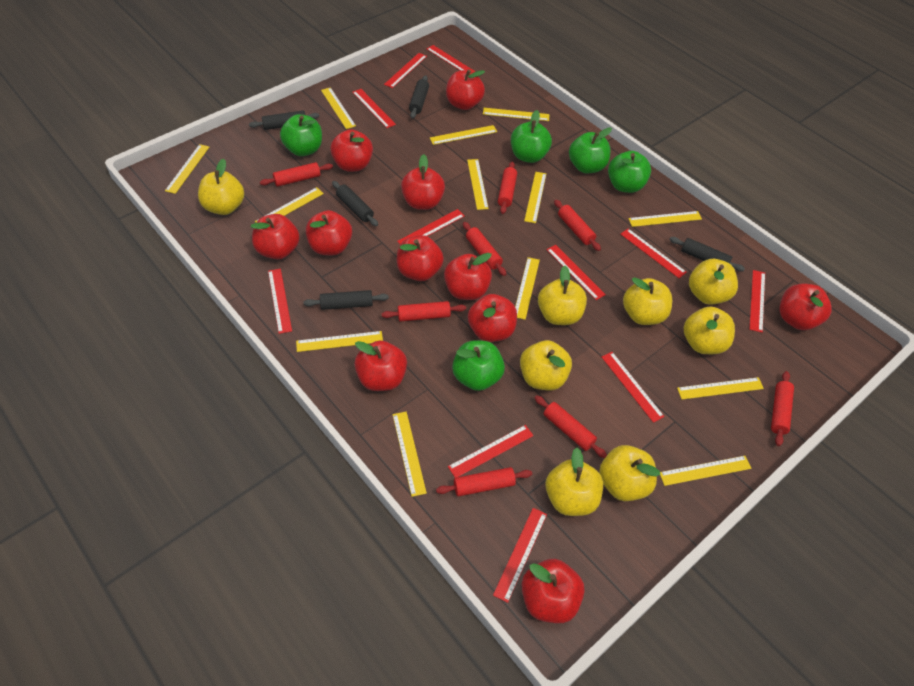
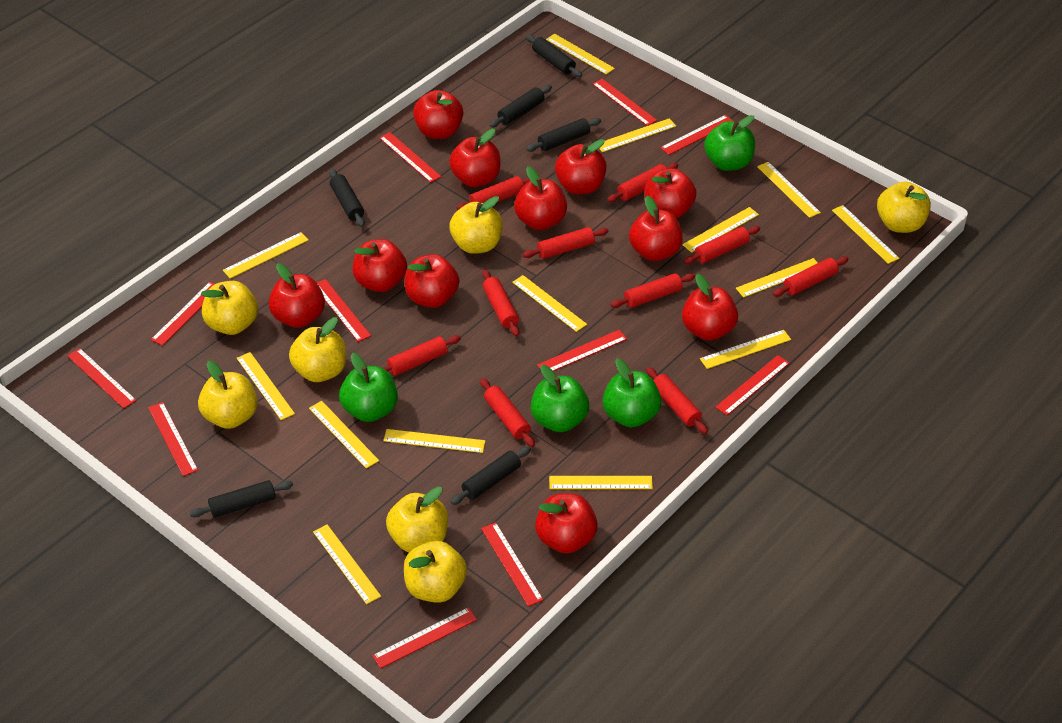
black rolling pin: [249,110,319,130] [304,290,389,310] [332,181,378,226] [409,75,429,119] [669,237,745,271] = 5 -> [190,480,293,518] [329,168,365,227] [451,446,531,505] [490,85,552,127] [526,35,582,77] [526,118,601,152] = 6
green apple: [280,114,322,156] [452,340,505,391] [511,110,552,163] [569,127,612,173] [608,151,651,193] = 5 -> [339,353,398,422] [531,365,589,432] [603,358,661,427] [704,115,755,171] = 4
red rolling pin: [260,162,333,187] [382,301,466,322] [436,467,532,496] [463,222,506,276] [498,162,517,214] [535,395,607,458] [554,200,601,251] [771,371,794,446] = 8 -> [383,335,461,376] [457,176,530,210] [480,378,535,447] [482,270,519,336] [523,227,609,259] [607,163,679,202] [610,273,695,308] [646,367,708,434] [684,226,760,264] [773,256,848,297] = 10
yellow apple: [198,159,244,215] [520,340,572,390] [538,266,587,325] [545,448,603,516] [599,445,660,501] [623,277,672,325] [684,307,735,354] [689,259,738,305] = 8 -> [198,361,258,429] [201,281,258,335] [289,317,346,382] [386,487,448,552] [404,541,467,603] [449,196,503,254] [877,182,931,233] = 7
yellow ruler: [165,144,209,194] [255,187,324,222] [296,331,383,352] [321,87,356,129] [392,412,427,497] [430,125,497,145] [467,159,489,210] [483,108,549,121] [515,257,540,320] [524,172,546,223] [628,211,702,227] [660,456,751,486] [677,377,764,400] = 13 -> [223,232,309,279] [237,352,295,420] [309,401,379,469] [313,524,381,604] [383,429,485,453] [512,275,587,332] [546,34,615,74] [549,476,653,489] [599,118,676,152] [682,207,759,253] [700,330,791,369] [736,258,818,298] [757,162,821,218] [832,205,900,264] = 14

